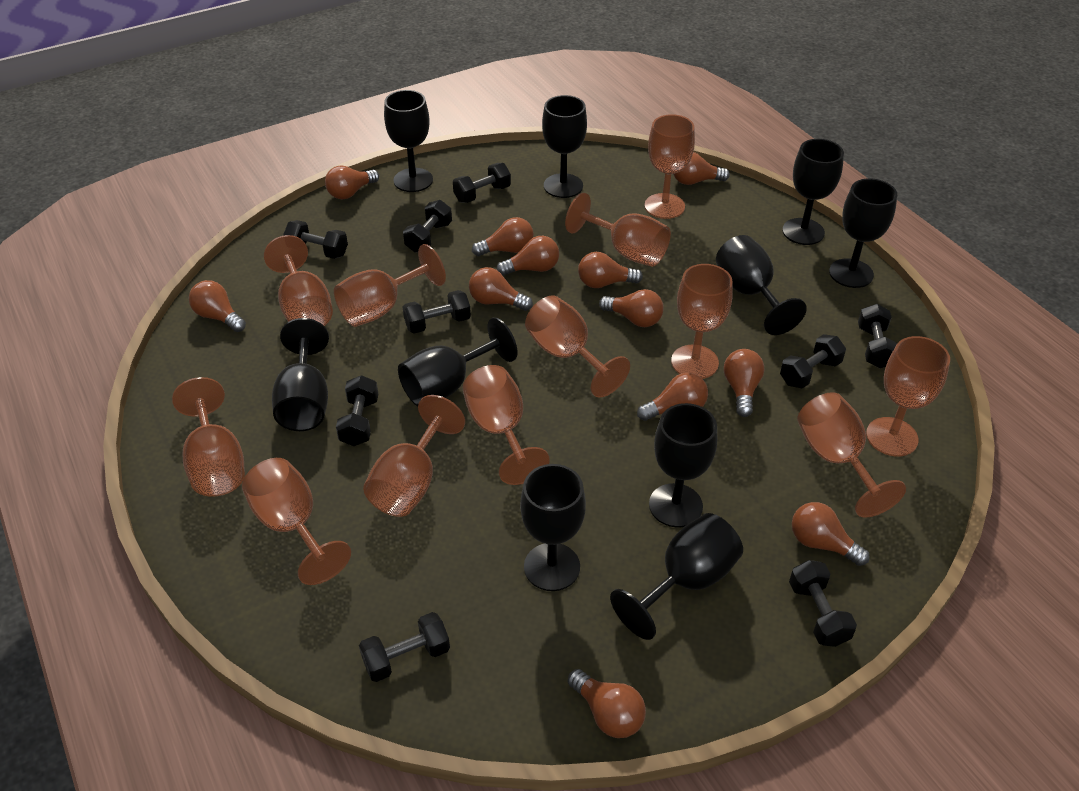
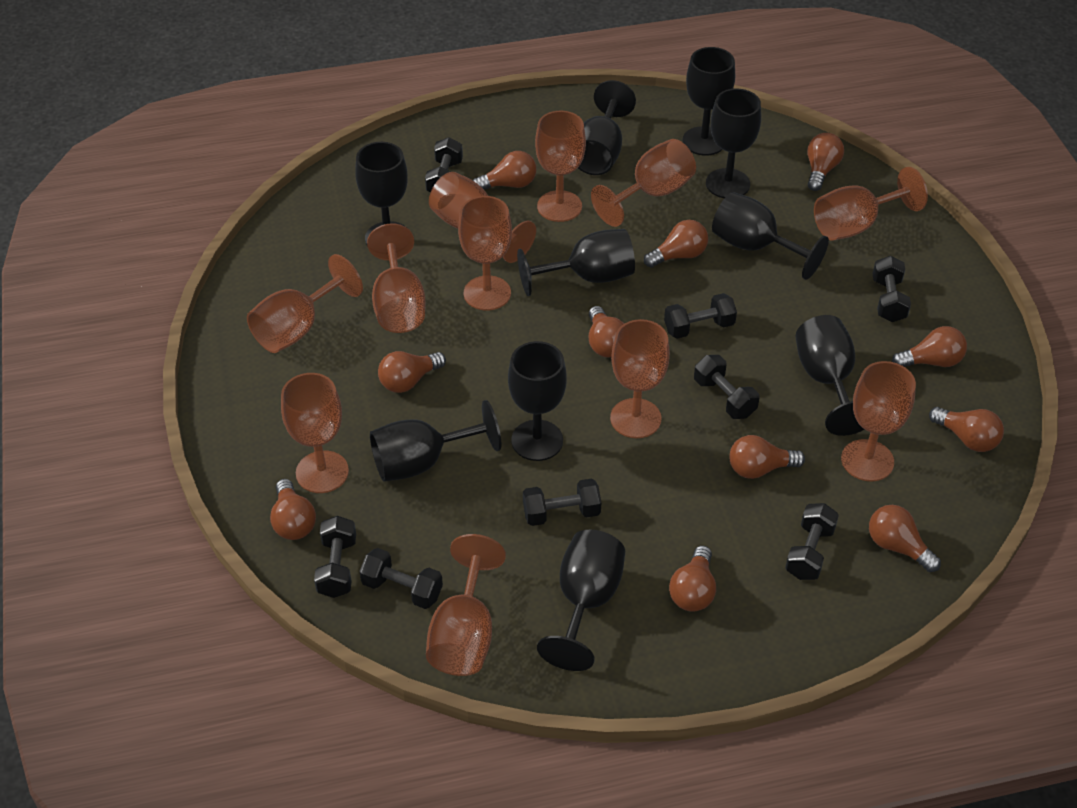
black dumbbell: [283,220,348,259] [336,375,379,446] [359,612,450,682] [403,200,452,252] [403,290,471,334] [453,163,511,203] [780,334,846,388] [789,560,857,647] [858,304,898,368] = 9 -> [314,516,356,598] [359,548,443,609] [425,137,463,192] [523,478,601,526] [664,293,737,338] [694,355,759,419] [785,503,839,580] [872,256,911,322] = 8
brown goblet: [172,377,245,497] [242,458,351,585] [264,235,333,326] [334,244,446,327] [363,395,465,517] [463,365,550,485] [525,295,630,398] [565,193,671,267] [645,114,695,219] [671,264,733,379] [797,392,906,517] [866,336,950,456] = 12 -> [247,254,363,353] [281,373,349,493] [367,223,426,333] [426,534,506,676] [429,172,536,263] [458,196,512,311] [535,111,586,222] [591,139,696,227] [610,319,670,438] [814,167,928,241] [841,361,916,482] = 11
brown light bulb: [189,280,246,332] [325,165,379,199] [469,267,533,311] [472,217,534,256] [496,236,559,276] [568,669,646,738] [578,252,643,288] [599,289,664,327] [637,373,708,421] [673,152,730,185] [724,349,764,417] [792,502,870,566] = 12 -> [270,479,316,540] [378,351,446,393] [473,151,536,190] [589,306,624,358] [644,220,708,268] [669,546,716,612] [730,435,805,479] [807,133,844,191] [869,505,941,572] [892,326,967,367] [929,407,1004,452] = 11

